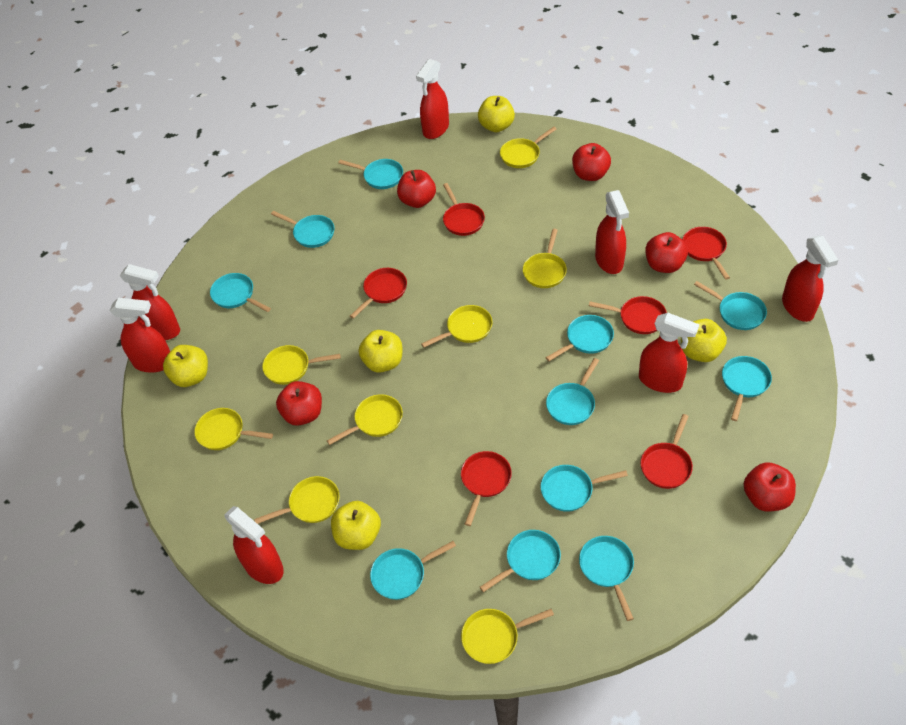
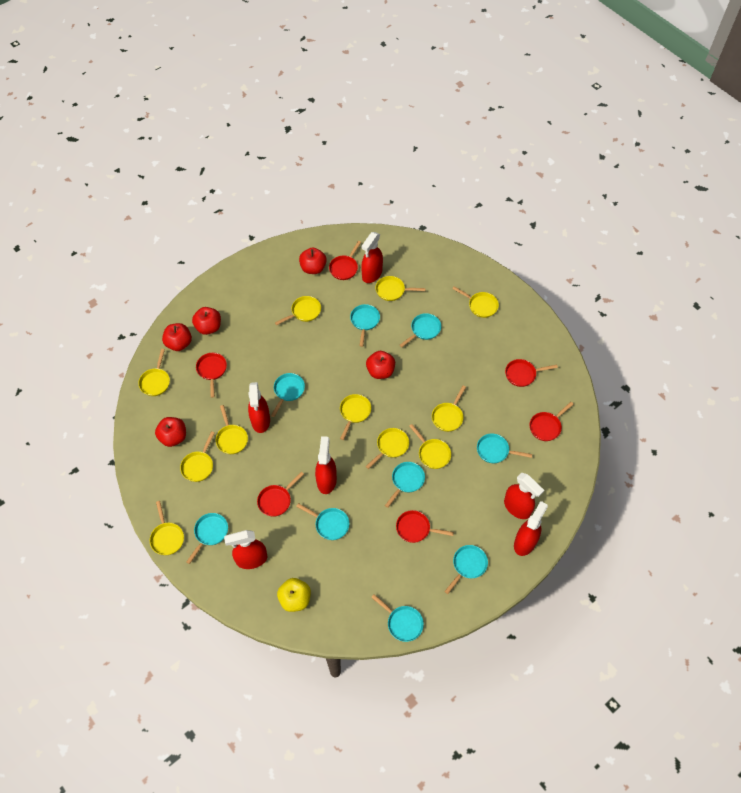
red spray bottle: [110,298,170,373] [120,264,180,340] [225,506,284,584] [416,59,449,139] [595,190,629,274] [639,313,699,393] [782,236,838,322] = 7 -> [224,530,267,569] [248,382,270,433] [315,436,337,494] [361,232,383,283] [504,473,544,519] [514,501,548,556] = 6
turquoise pan: [210,273,271,312] [271,211,334,248] [338,159,403,189] [370,541,456,600] [480,530,561,592] [541,465,628,512] [545,315,614,361] [546,358,599,425] [579,536,634,621] [694,281,767,330] [722,356,772,421] = 11 -> [187,513,228,564] [271,373,305,417] [296,503,350,540] [350,304,380,347] [371,594,424,642] [385,462,425,508] [400,313,441,347] [444,545,488,594] [477,434,532,463] = 9
yellow apple: [163,345,208,387] [331,501,381,550] [359,330,402,373] [478,96,515,132] [681,319,727,362] = 5 -> [277,578,311,612] = 1
yellow pan: [194,408,273,450] [254,476,340,524] [262,345,341,385] [327,394,403,445] [421,305,493,348] [461,609,554,664] [500,127,557,168] [523,229,567,288] = 8 -> [138,349,170,396] [150,501,184,555] [180,431,215,482] [216,405,248,454] [275,296,321,325] [340,394,371,440] [366,428,409,469] [376,276,426,301] [409,424,451,469] [432,386,466,432] [452,286,499,318] = 11

